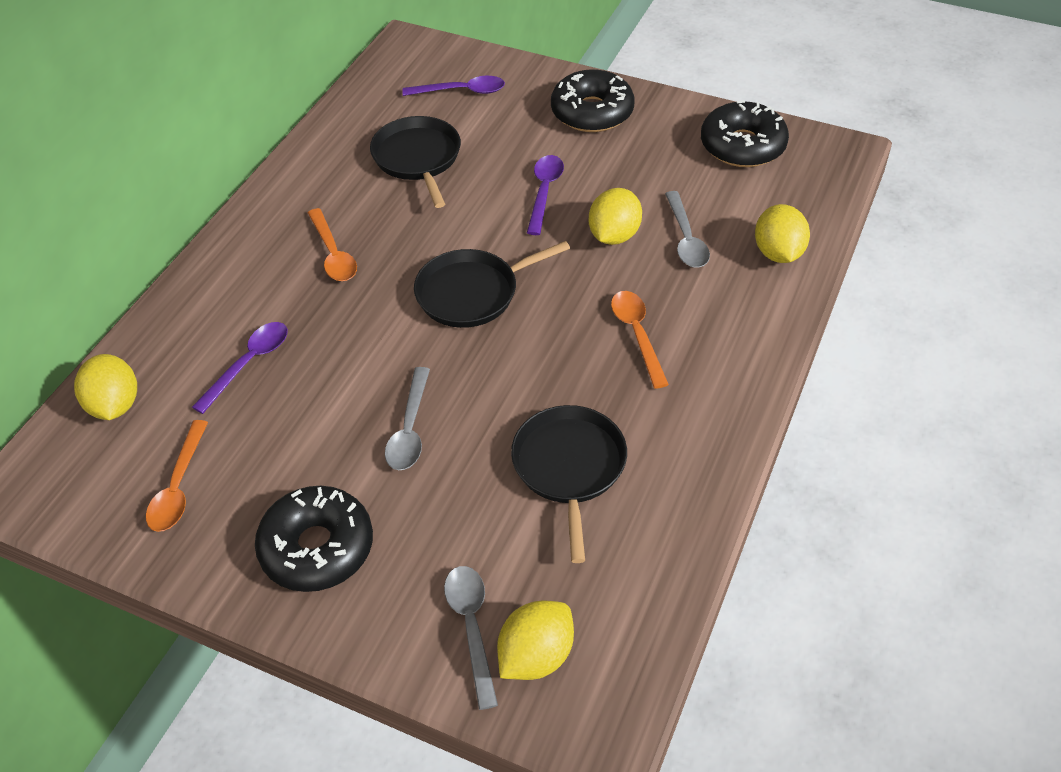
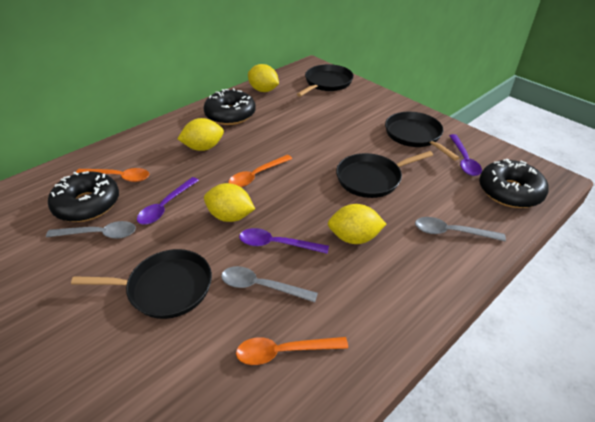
black pan: [370,116,461,208] [414,241,570,328] [511,405,627,563] = 3 -> [71,249,212,319] [297,64,354,97] [336,151,433,198] [385,112,459,161] = 4

